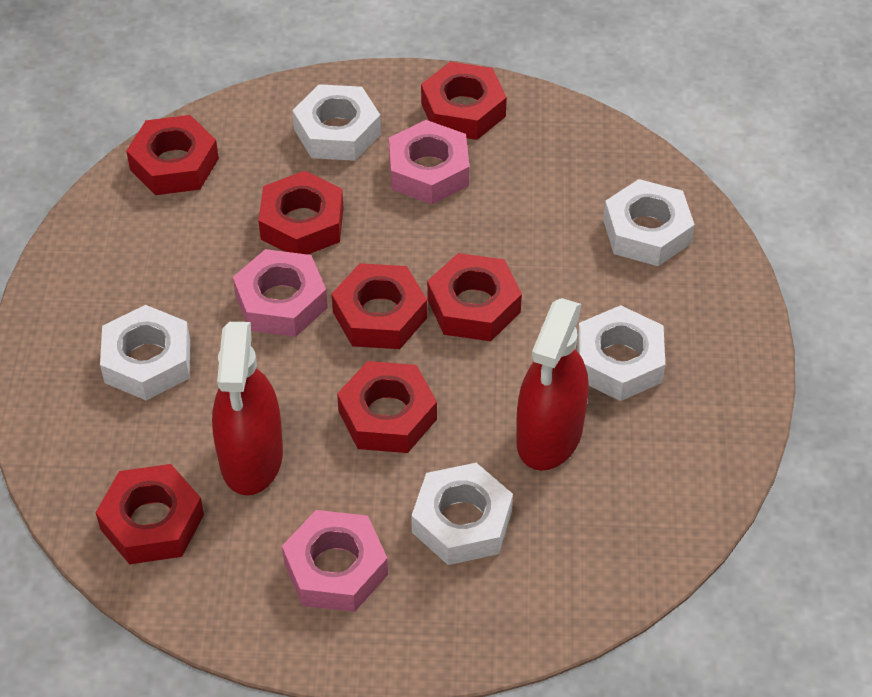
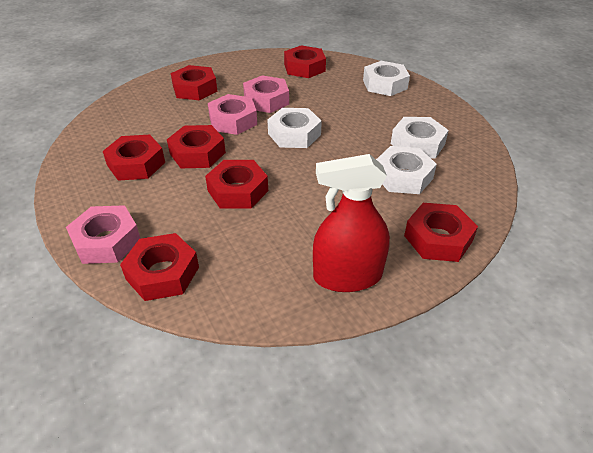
red spray bottle: [212,322,283,495] [516,298,589,471] = 2 -> [313,154,390,292] = 1
white nut: [100,305,190,400] [292,84,381,161] [411,463,513,565] [577,305,665,401] [603,179,695,266] = 5 -> [267,108,322,148] [363,61,410,96] [376,146,437,194] [391,117,449,159] = 4

